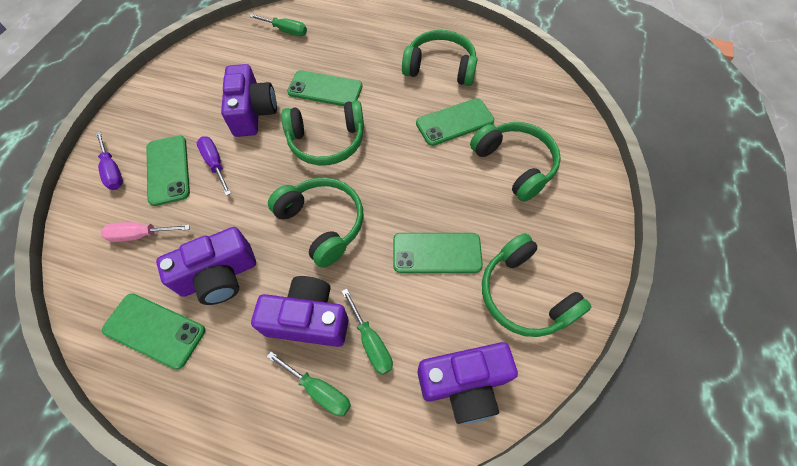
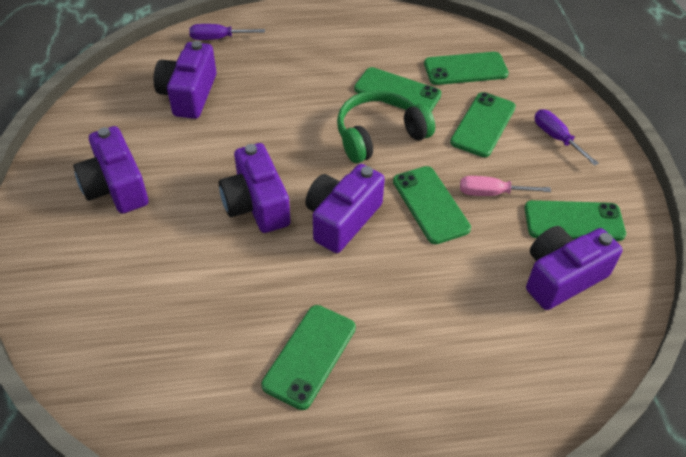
green headphones: [268,177,363,268] [281,100,364,165] [402,30,477,86] [470,122,561,202] [482,233,591,337] = 5 -> [337,90,435,163] = 1
green phone: [102,293,205,369] [147,135,190,206] [287,70,362,106] [393,233,483,273] [416,98,494,146] = 5 -> [261,305,356,410] [354,67,441,112] [393,166,471,244] [424,52,509,85] [450,92,516,157] [525,200,626,241] = 6
green screwdriver: [249,14,307,36] [267,352,351,416] [342,289,393,375] = 3 -> none = 0
purple camera: [156,227,256,305] [221,64,277,137] [251,276,349,347] [418,342,518,424] = 4 -> [73,126,148,214] [154,41,216,119] [219,143,290,233] [305,164,385,253] [526,226,623,310] = 5

